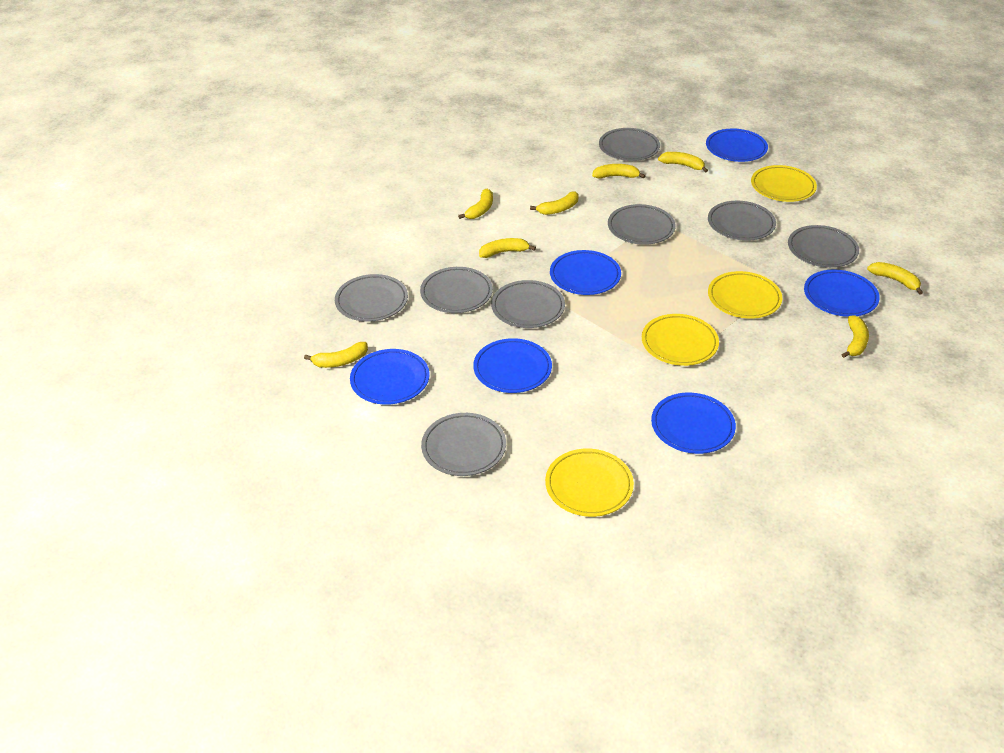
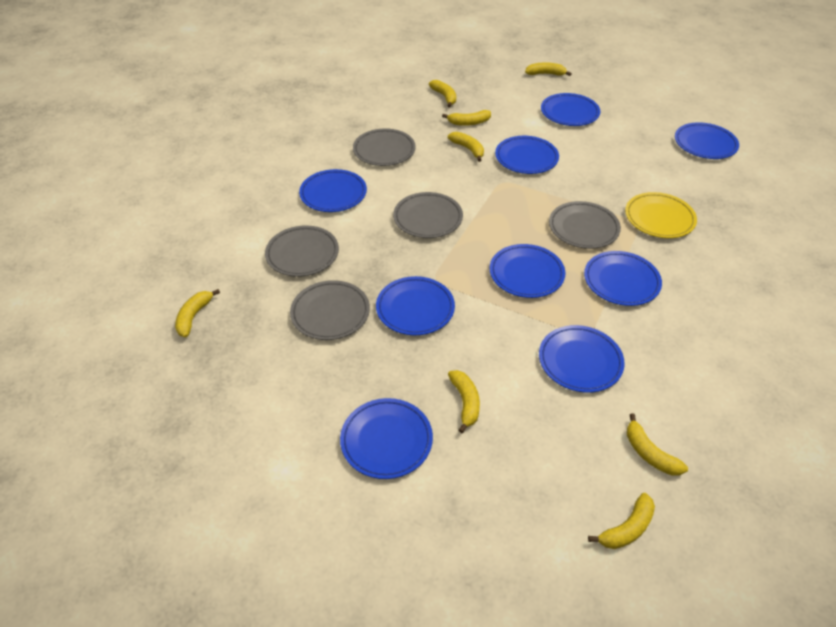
blue plate: [350,349,430,405] [473,338,552,393] [550,250,621,295] [651,393,736,454] [706,129,768,162] [804,270,880,317] = 6 -> [299,169,367,212] [340,398,433,479] [376,276,455,335] [490,244,565,298] [495,136,559,174] [539,325,625,393] [541,93,600,126] [584,251,662,306] [675,122,739,159] = 9
grey plate: [335,274,408,322] [420,267,493,313] [421,413,506,476] [491,280,565,328] [599,128,660,161] [608,204,676,245] [708,201,776,241] [788,225,859,268] = 8 -> [265,225,339,277] [290,280,370,340] [353,128,416,166] [393,192,463,238] [549,201,621,249] = 5
yellow plate: [545,449,634,517] [642,314,719,366] [708,271,782,319] [751,165,817,202] = 4 -> [625,192,697,238] = 1

